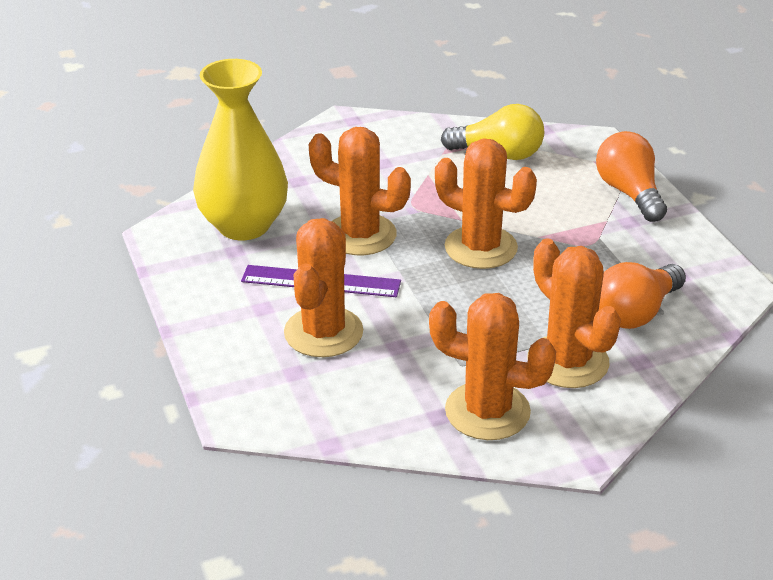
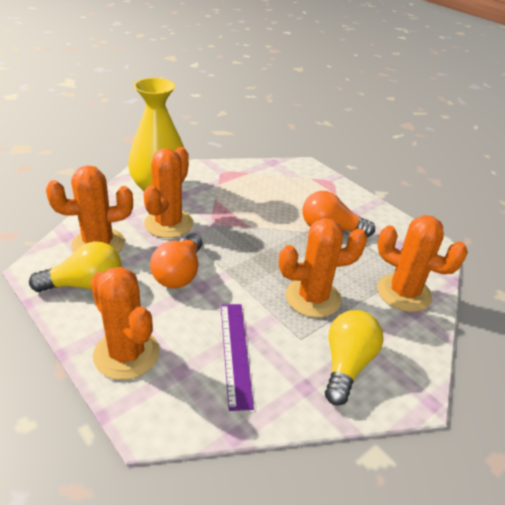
yellow light bulb: [441,104,544,160] = 1 -> [29,241,122,292] [325,310,384,406] = 2

